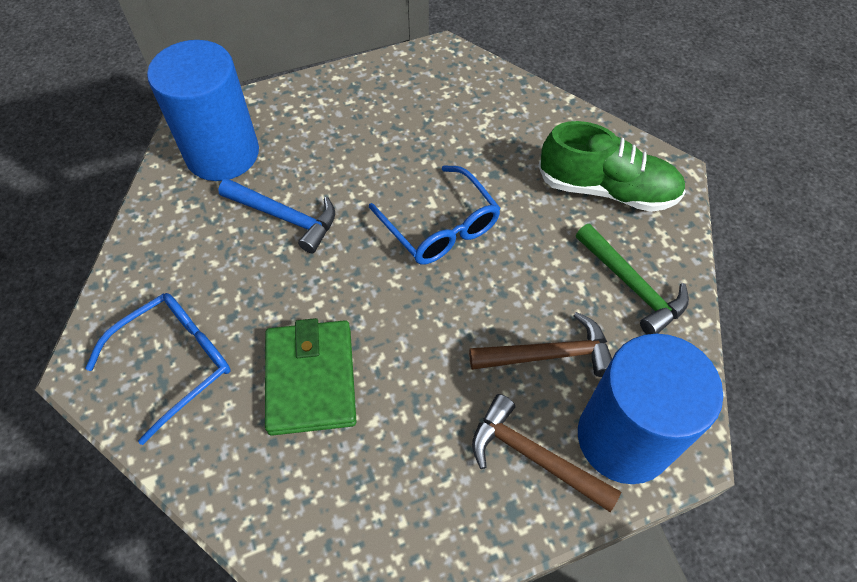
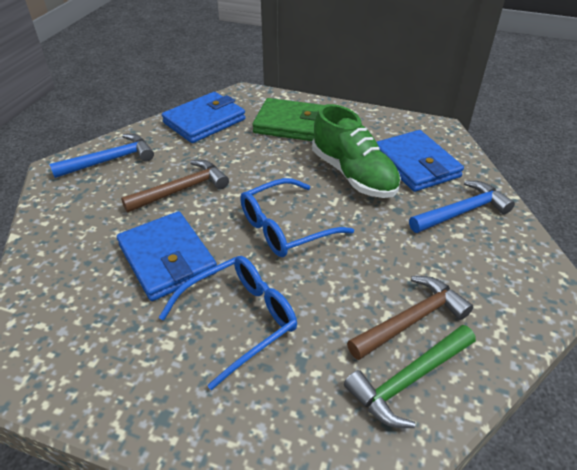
blue cylinder: [147,40,259,181] [578,334,723,484] = 2 -> none = 0
blue hammer: [218,178,335,253] = 1 -> [49,134,154,178] [409,181,515,233] = 2
blue wallet: none = 0 -> [117,211,217,301] [162,92,245,143] [377,130,464,192] = 3

